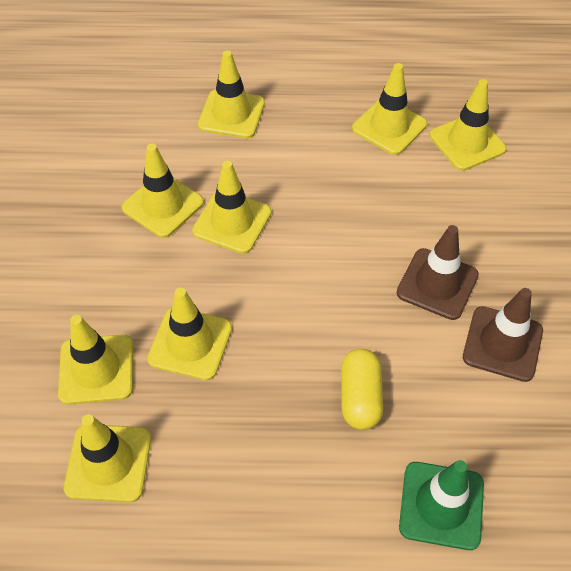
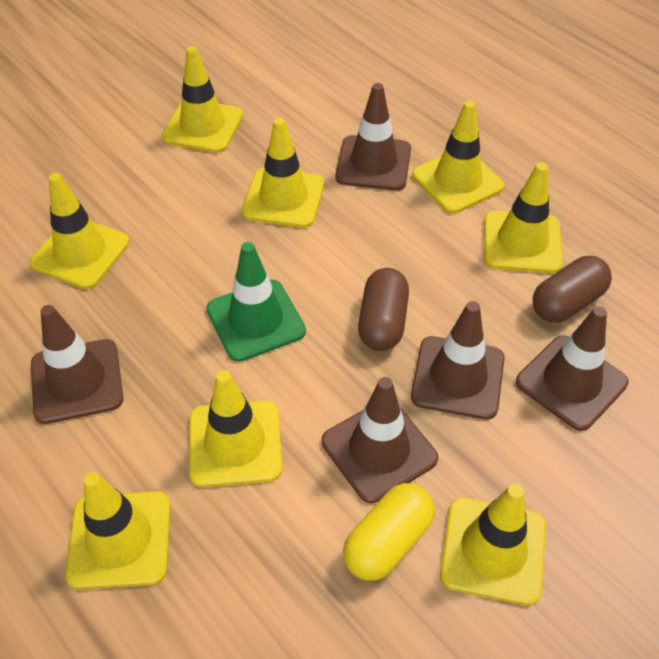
brown capsule: none = 0 -> [358,268,409,351] [533,256,612,323] = 2
brown traffic cone: [396,225,479,320] [463,288,543,382] = 2 -> [31,305,123,424] [322,377,438,503] [335,83,411,191] [411,301,505,420] [516,306,628,431] = 5

